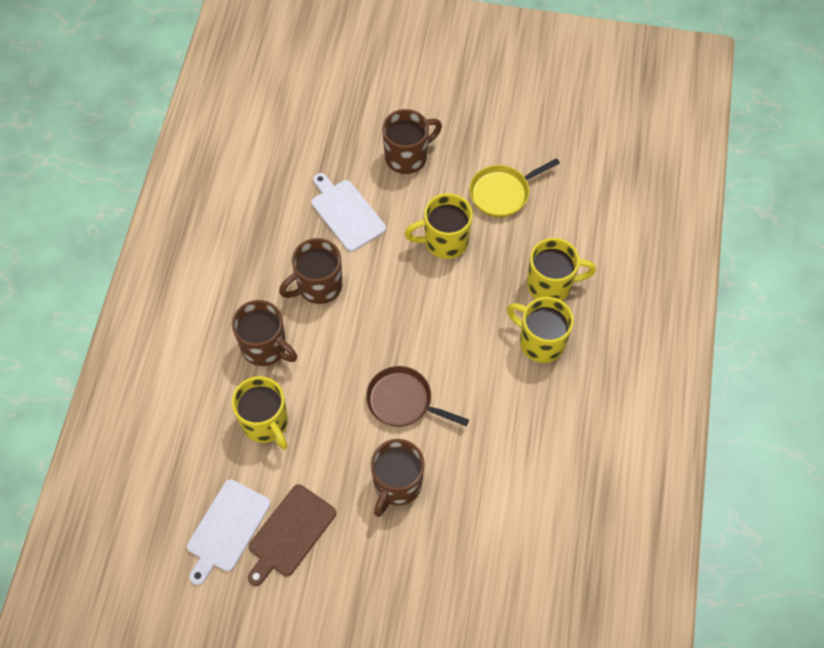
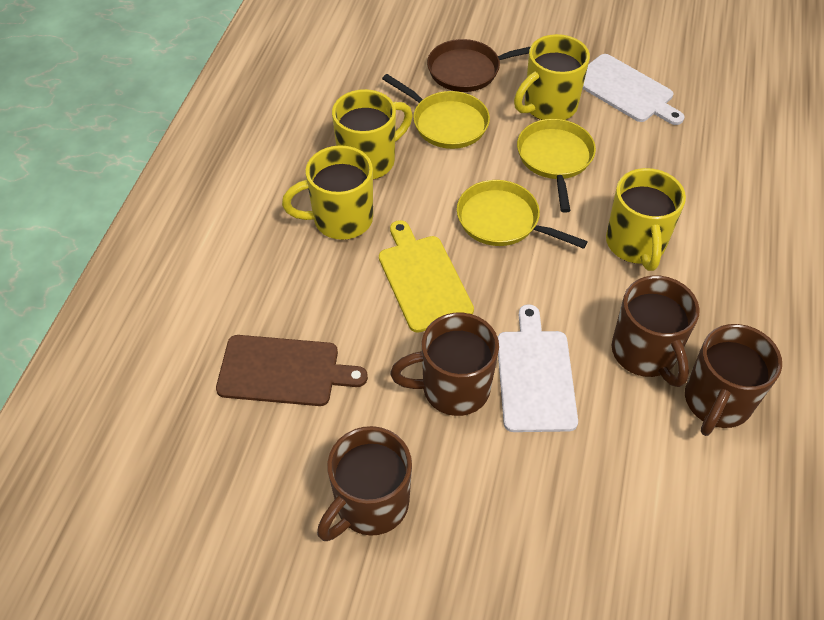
yellow cutting board: none = 0 -> [379,220,474,333] = 1
yellow pan: [470,158,560,217] = 1 -> [382,74,490,149] [457,180,588,249] [517,119,596,213] = 3

